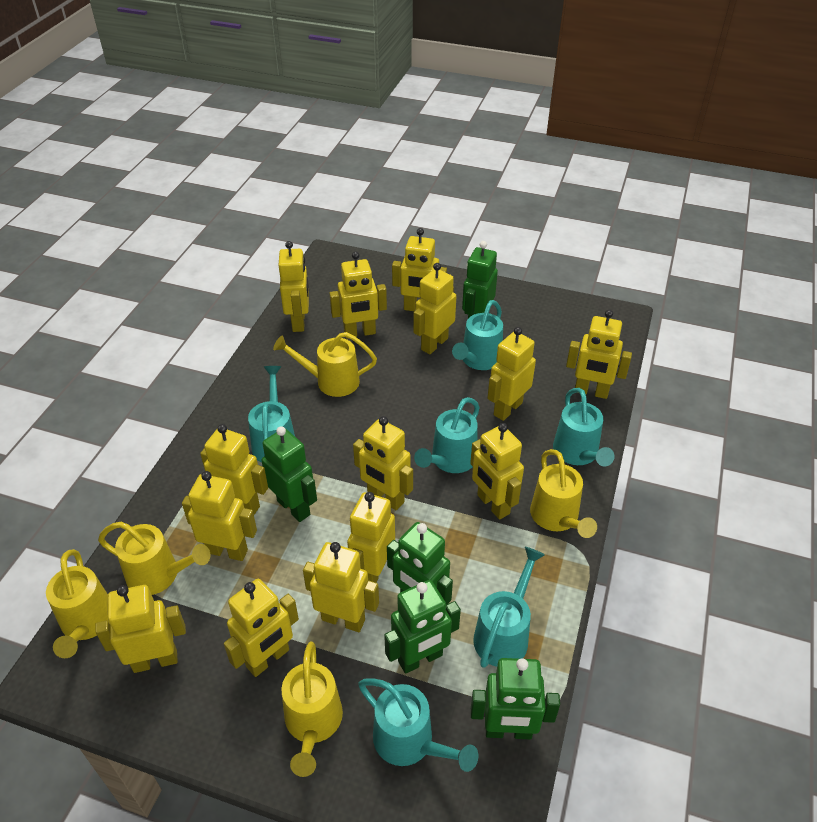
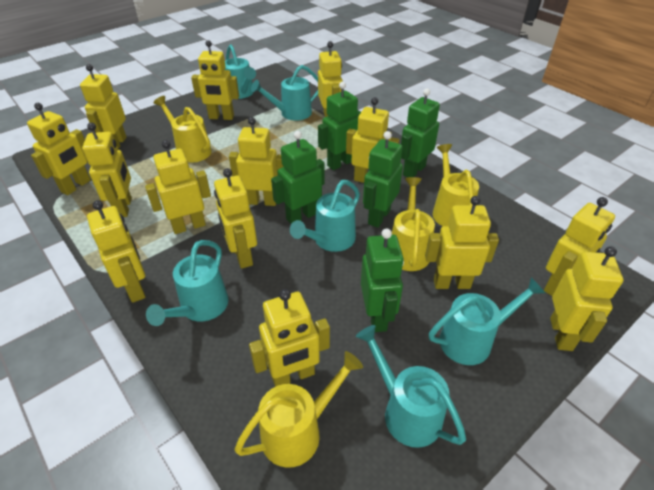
yellow watering can: [46,549,110,658] [98,522,211,595] [273,332,377,397] [281,642,343,777] [530,449,597,538] = 5 -> [153,96,212,163] [235,351,363,468] [392,177,435,271] [433,144,479,226] = 4

